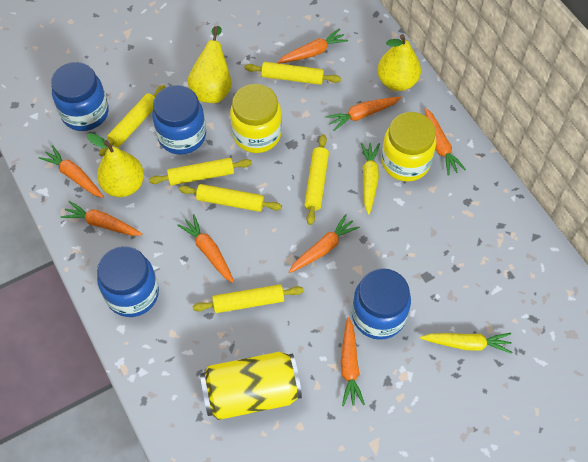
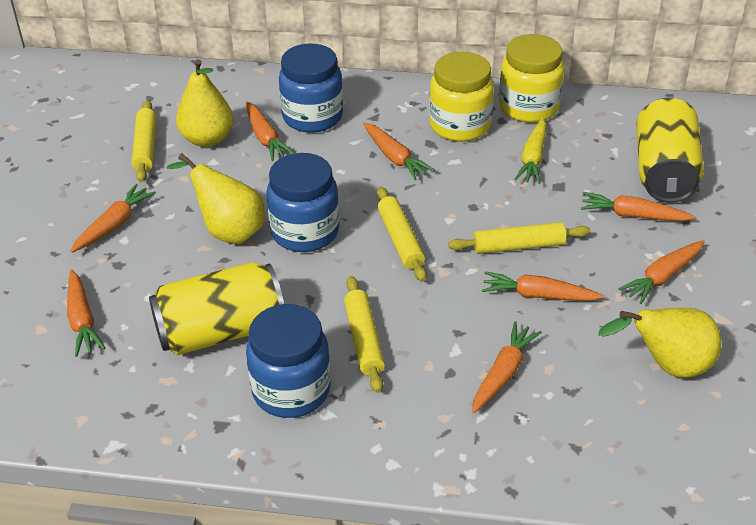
blue jar: [51,62,109,131] [97,246,159,317] [152,85,206,155] [352,268,411,340] = 4 -> [246,304,331,418] [266,153,339,252] [279,44,343,133] = 3
yellow can: [200,352,302,420] = 1 -> [149,262,284,355] [637,98,704,203] = 2
yellow carrot: [361,142,380,215] [420,333,512,354] = 2 -> [514,118,546,184] = 1
yellow rolling pin: [99,85,166,156] [149,158,252,185] [179,184,282,212] [193,285,304,313] [244,62,341,85] [304,134,329,225] = 6 -> [132,100,157,182] [344,276,385,393] [377,186,427,282] [448,222,590,254] = 4

